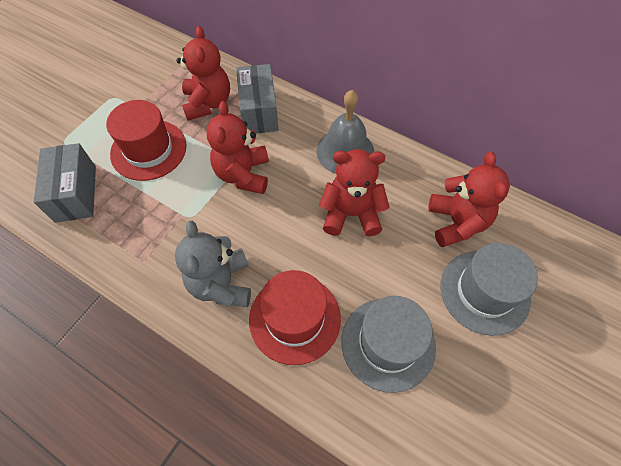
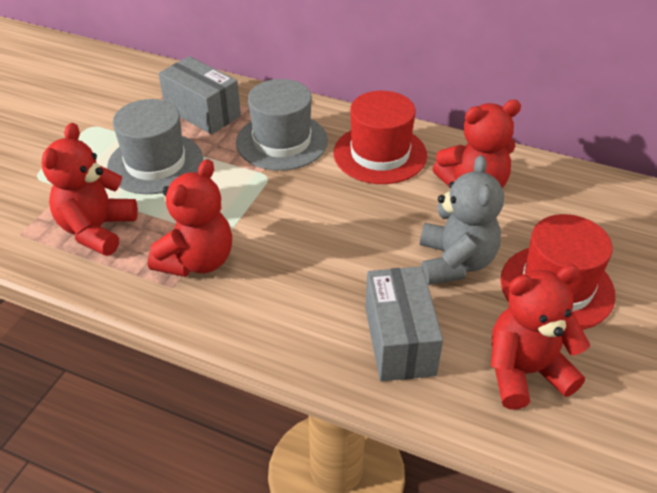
grey bell: [317,90,374,174] = 1 -> none = 0

